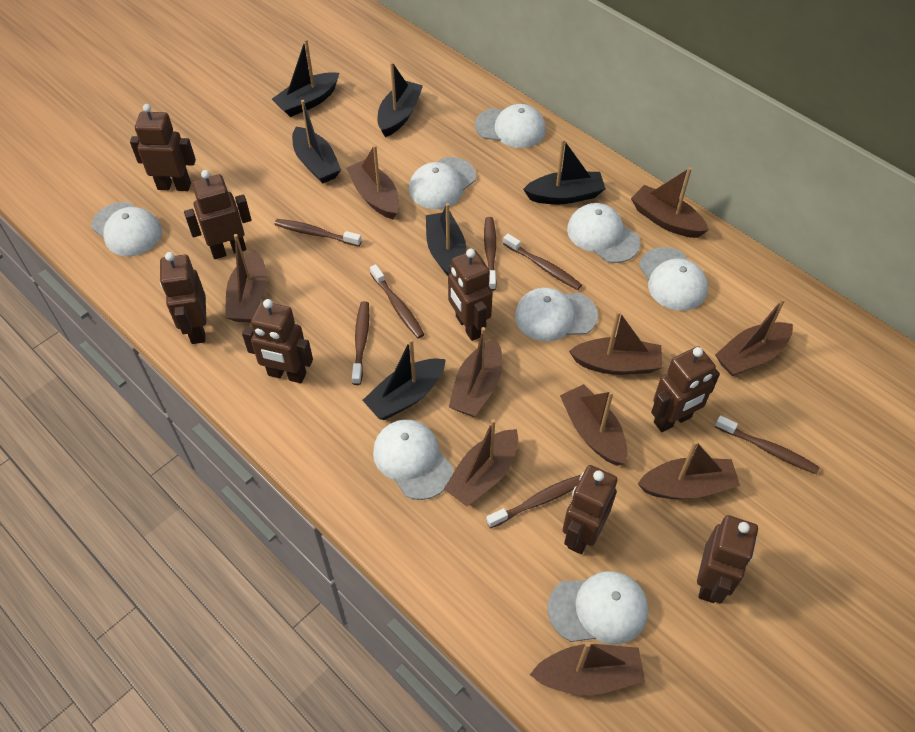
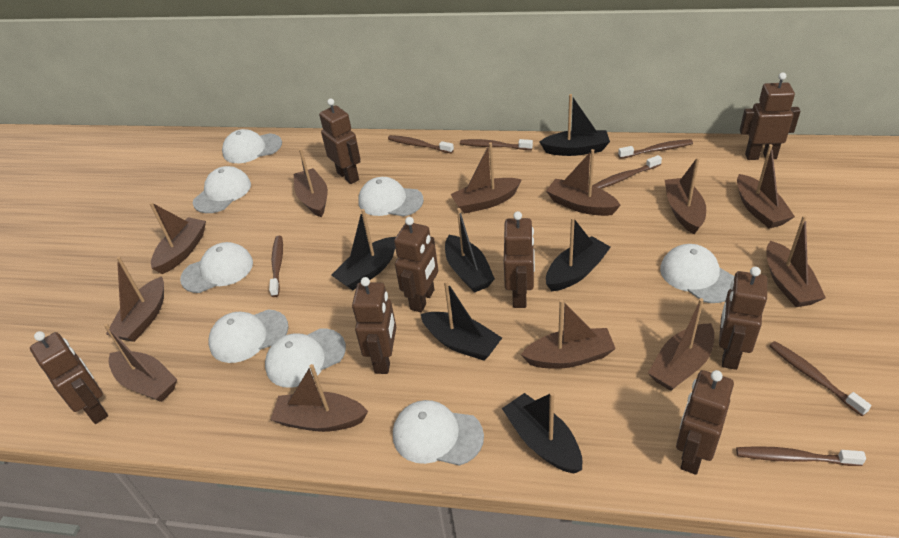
brown boat: [225,234,267,323] [346,145,399,220] [444,419,518,506] [449,327,502,417] [530,642,645,695] [560,384,628,466] [569,311,663,375] [631,167,709,238] [638,441,740,499] [715,298,793,376] = 10 -> [104,324,177,402] [106,256,164,342] [149,202,206,274] [271,364,368,432] [294,148,328,217] [450,142,522,214] [521,299,616,369] [546,149,621,216] [648,298,715,391] [665,157,706,234] [737,144,795,229] [766,215,826,307] = 12

